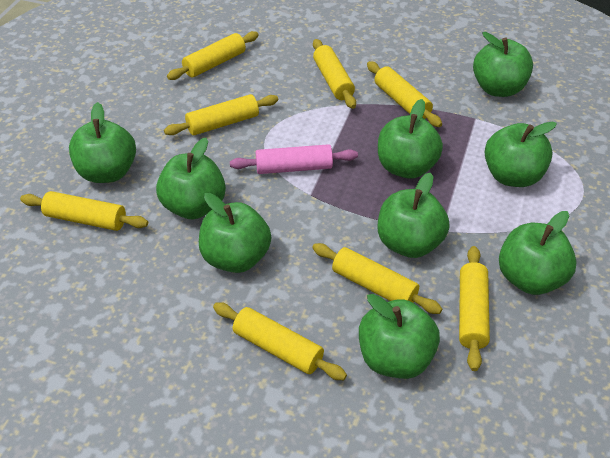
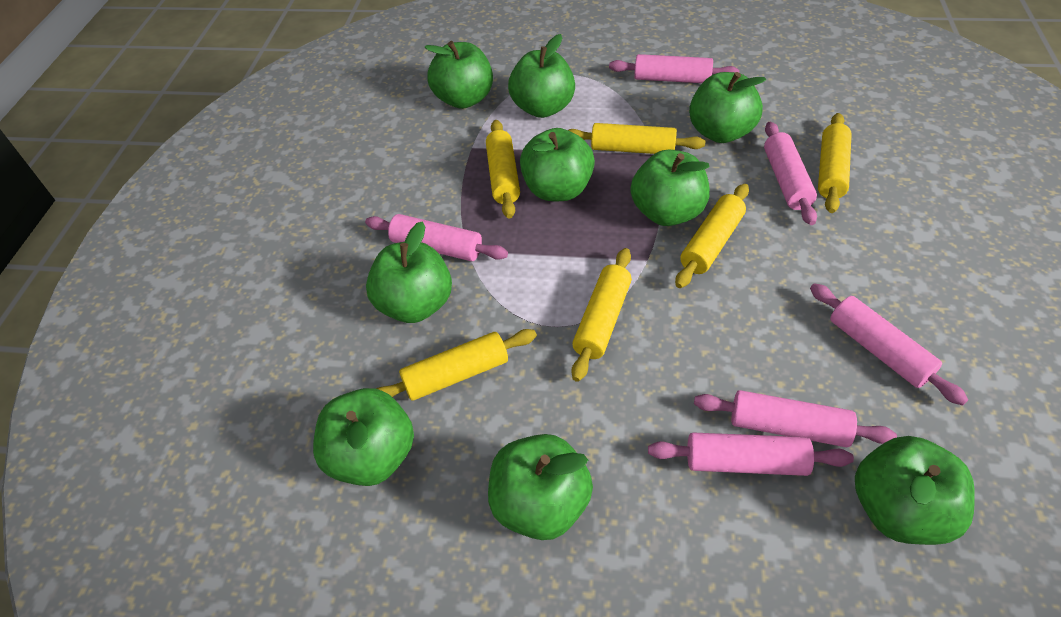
pink rolling pin: [230,144,358,174] = 1 -> [365,214,508,261] [609,54,739,83] [648,433,854,476] [694,390,897,447] [764,122,817,225] [810,283,968,406] = 6
yellow rolling pin: [20,191,148,231] [164,94,278,135] [167,31,259,80] [213,302,347,380] [312,243,442,314] [313,39,356,109] [367,61,442,127] [459,246,490,371] = 8 -> [376,329,537,401] [486,120,520,219] [568,123,705,154] [571,248,632,382] [675,184,749,288] [818,113,852,213] = 6

